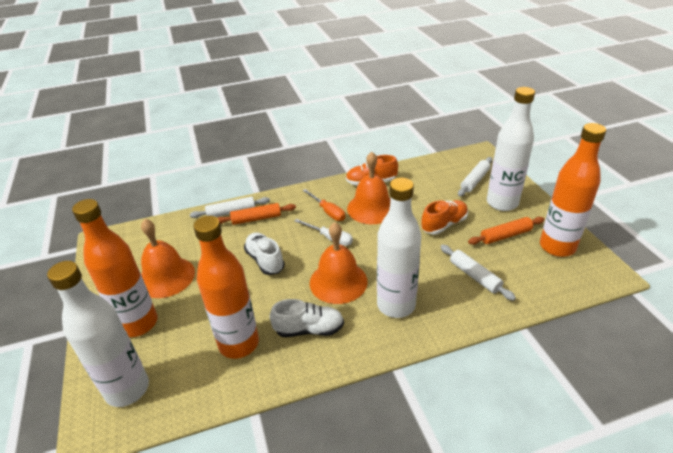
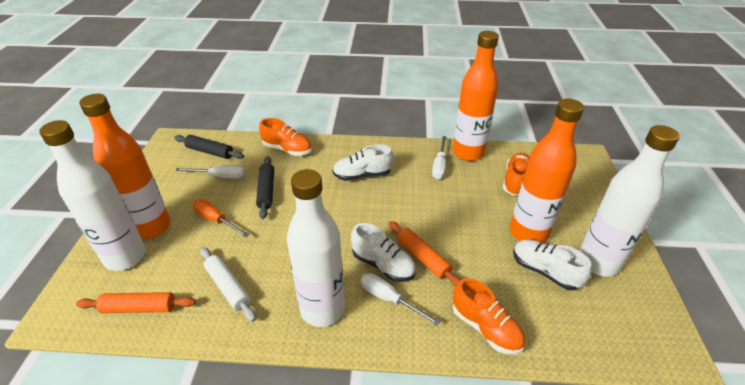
black rolling pin: none = 0 -> [174,135,244,159] [256,156,274,219] = 2
orange bell: [141,219,195,298] [310,222,368,304] [347,152,391,224] = 3 -> none = 0
orange shoe: [346,155,398,186] [421,200,468,234] = 2 -> [259,118,312,156] [453,278,525,354] [503,153,530,196] = 3
white rolling pin: [190,197,270,218] [440,245,516,301] [458,157,492,196] = 3 -> [200,247,256,322] = 1
white screwdriver: [295,219,353,246] = 1 -> [175,165,245,179] [361,273,441,326] [432,136,446,179] = 3
white shoe: [244,233,285,275] [270,299,344,337] = 2 -> [332,144,393,181] [351,223,416,282] [513,239,592,290] = 3

